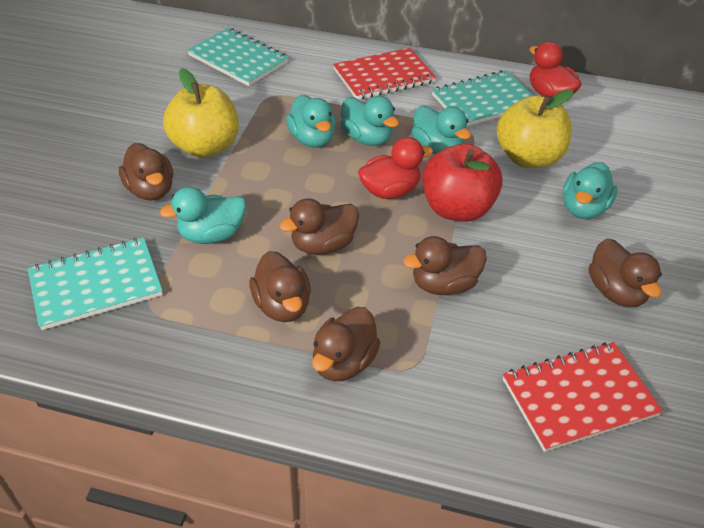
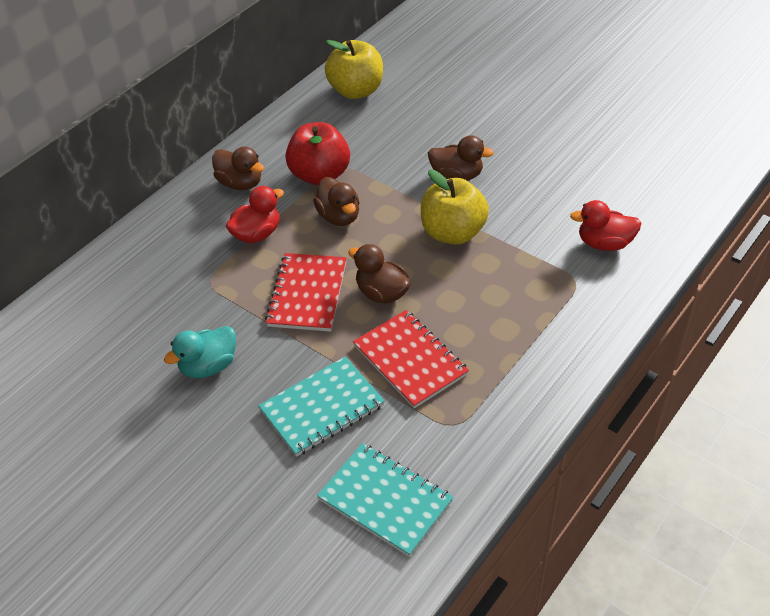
brown duck: [119,143,173,201] [249,251,311,322] [279,198,359,255] [312,307,380,382] [403,236,487,295] [589,238,662,307] = 6 -> [212,146,264,190] [313,177,360,226] [348,244,410,304] [428,135,494,181] = 4
turquoise duck: [160,187,246,244] [286,95,336,148] [340,96,399,146] [412,106,471,154] [563,162,618,219] = 5 -> [164,326,236,378] = 1
turquoise notebook: [28,237,163,330] [187,28,289,86] [432,70,533,126] = 3 -> [258,356,385,457] [317,443,453,557] = 2

